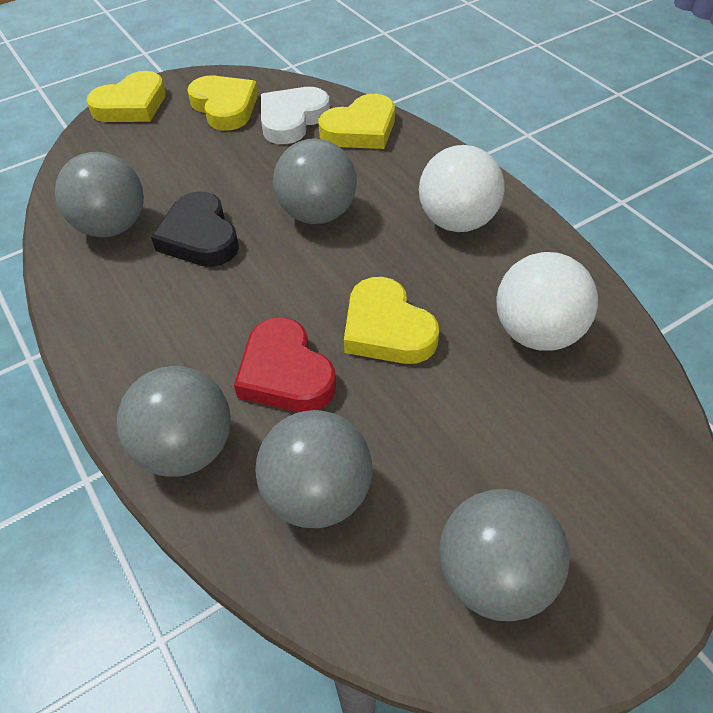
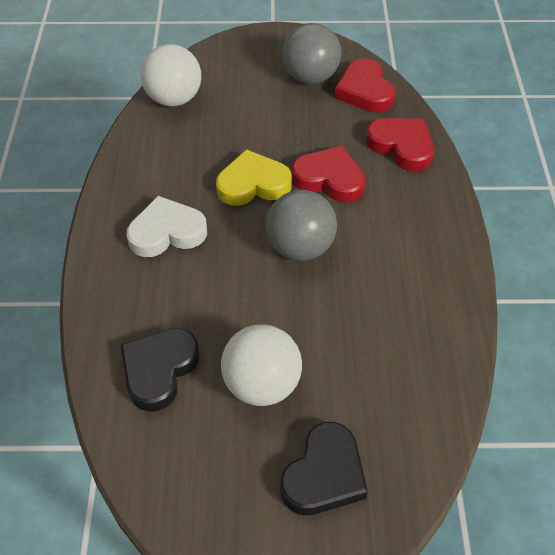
black heart: [151,191,239,267] = 1 -> [121,328,200,412] [280,422,368,515] = 2
grey ball: [55,152,144,237] [117,366,231,477] [255,410,372,528] [273,138,357,224] [439,489,570,621] = 5 -> [266,190,337,261] [282,23,341,84] = 2
red heart: [234,318,336,412] = 1 -> [292,146,366,203] [334,59,395,113] [366,118,434,171] = 3
yellow heart: [86,71,166,122] [187,75,258,131] [319,94,395,149] [344,277,439,364] = 4 -> [216,149,292,206] = 1

